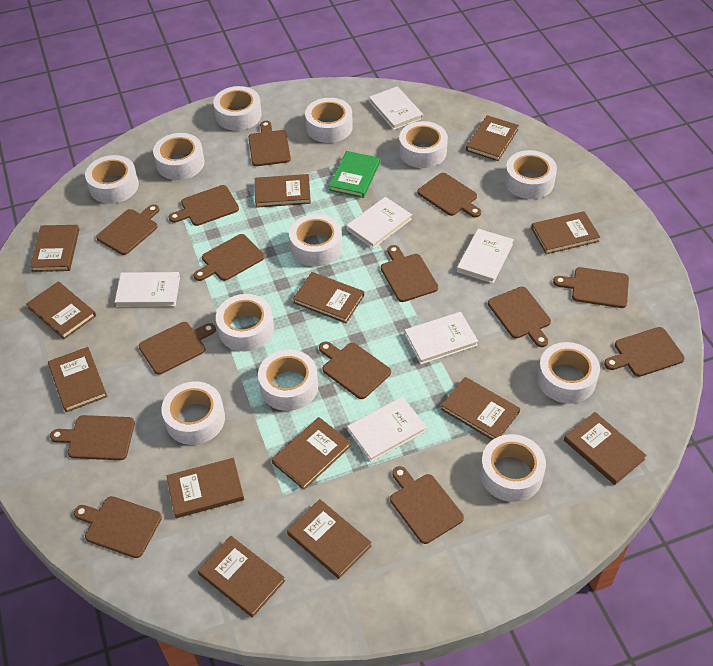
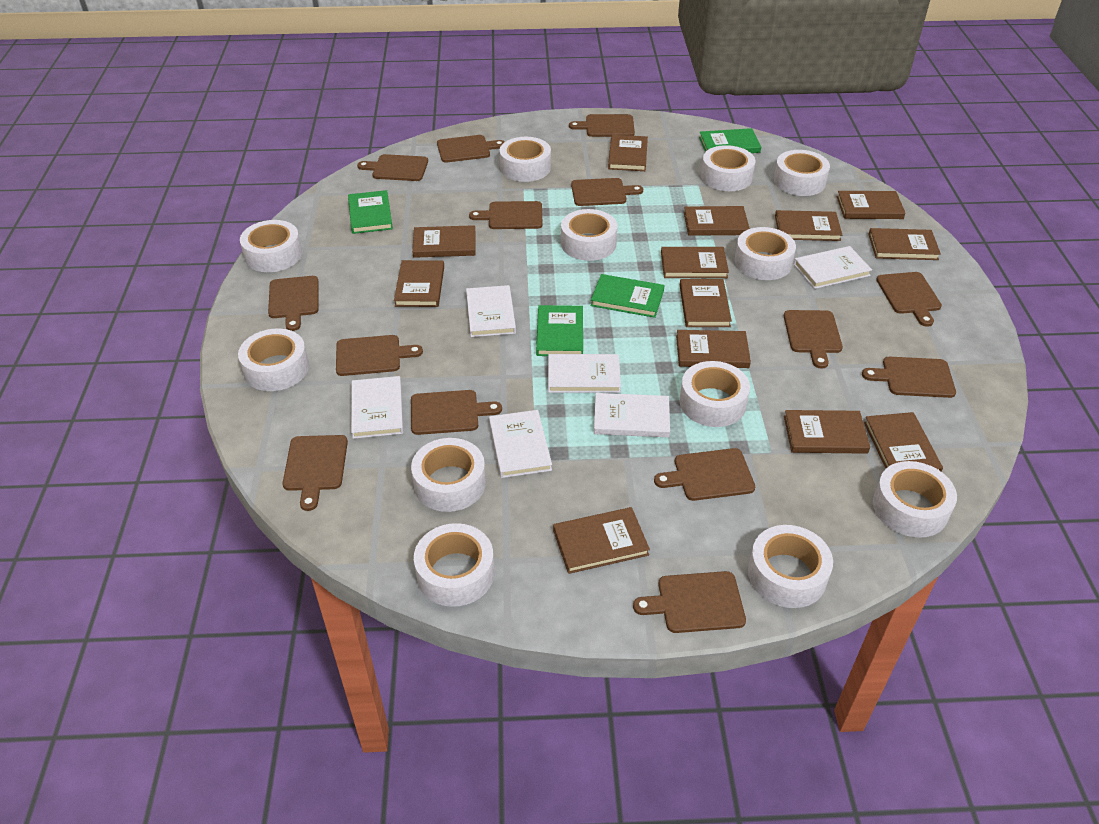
green book: [329,151,380,198] = 1 -> [348,190,393,234] [536,305,583,356] [591,274,664,318] [699,128,761,153] = 4

